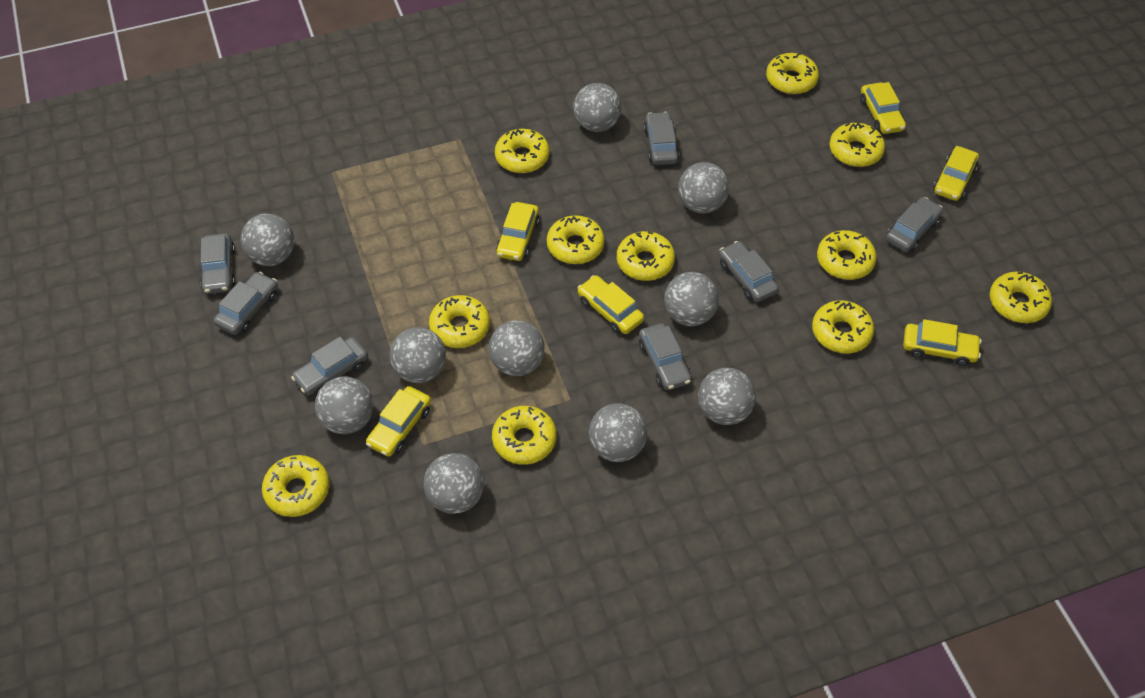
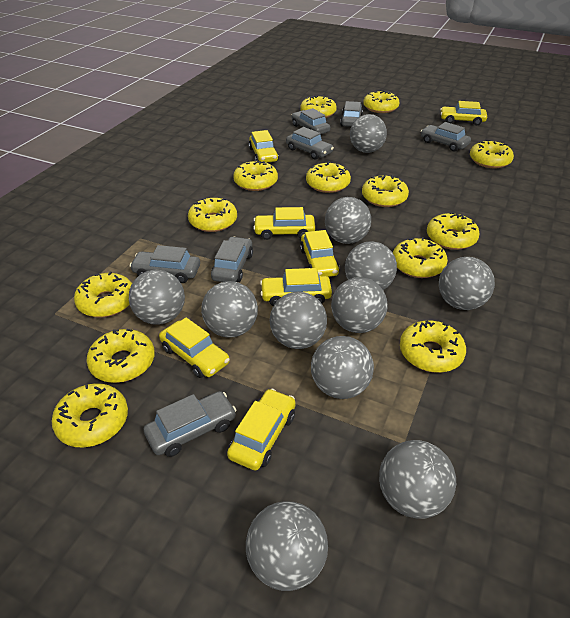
grey ball: [240,213,295,266] [315,376,374,434] [390,327,446,383] [424,453,484,514] [489,320,545,376] [573,83,621,132] [589,403,647,462] [664,272,719,326] [678,162,729,214] [698,368,756,425] = 10 -> [129,270,185,325] [201,281,258,338] [246,501,328,591] [270,292,327,349] [311,336,374,399] [325,197,371,244] [331,277,388,333] [345,242,397,290] [350,114,387,153] [379,440,456,519] [439,257,495,310] = 11
yellow car: [366,386,431,457] [496,202,540,261] [577,275,644,334] [860,82,906,134] [903,319,982,366] [933,146,979,201] = 6 -> [159,317,230,378] [227,389,296,471] [249,130,279,163] [253,207,315,240] [260,268,332,306] [300,230,339,277] [440,101,487,125] = 7
yellow donut: [262,455,330,517] [429,295,490,348] [492,406,557,465] [495,129,550,173] [547,215,605,264] [617,231,675,281] [766,53,819,94] [812,300,874,353] [817,230,877,280] [829,122,885,167] [990,272,1052,323] = 11 -> [52,383,128,447] [74,271,132,317] [87,329,155,383] [188,198,237,232] [233,160,278,191] [300,96,337,118] [306,162,351,193] [362,175,409,207] [363,90,399,113] [393,237,448,278] [400,321,466,373] [427,212,480,250] [470,140,514,168] = 13

